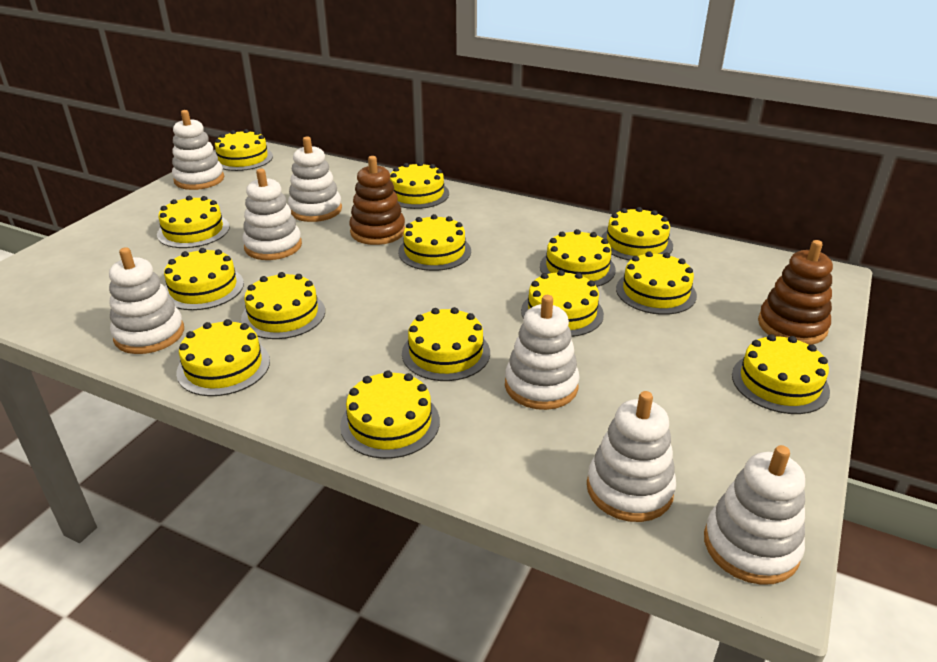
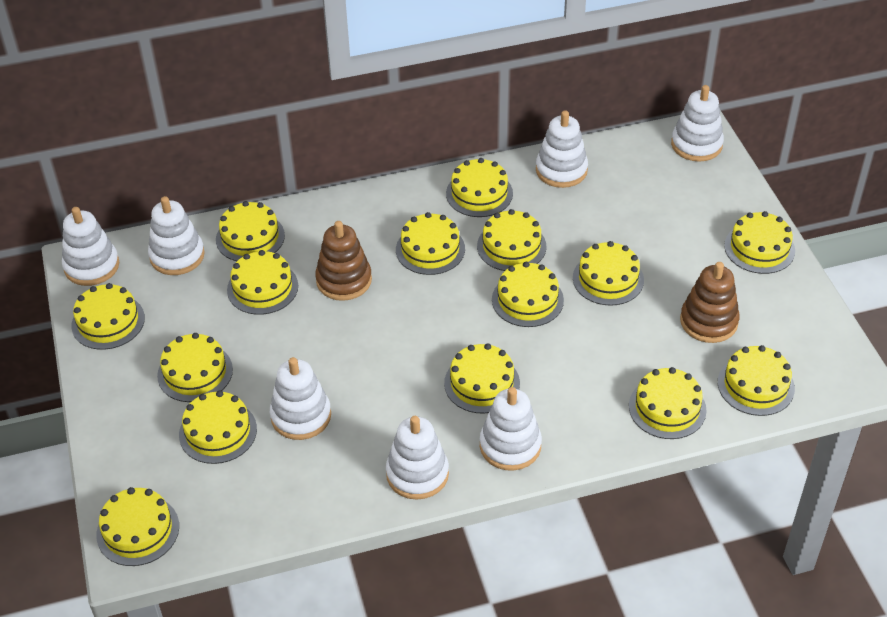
yellow cake: [157,196,230,248] [164,248,244,310] [176,319,270,396] [215,129,273,171] [241,272,325,339] [340,370,440,459] [390,162,449,209] [398,214,471,271] [402,307,490,381] [521,270,604,337] [540,229,616,287] [601,207,673,261] [616,251,697,315] [732,334,830,414] = 14 -> [71,283,145,350] [96,487,179,566] [157,333,233,402] [179,391,257,464] [216,201,285,261] [227,250,298,315] [396,212,465,275] [444,343,520,413] [446,158,513,217] [477,209,546,271] [492,262,564,327] [573,241,644,306] [629,367,707,439] [718,345,795,416] [724,211,795,274] = 15

